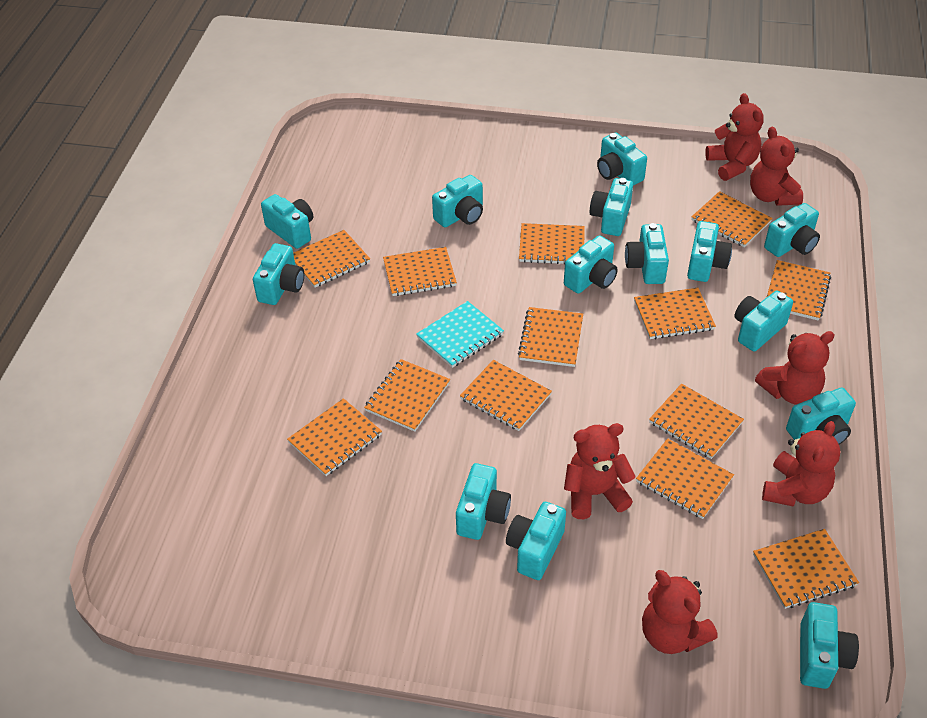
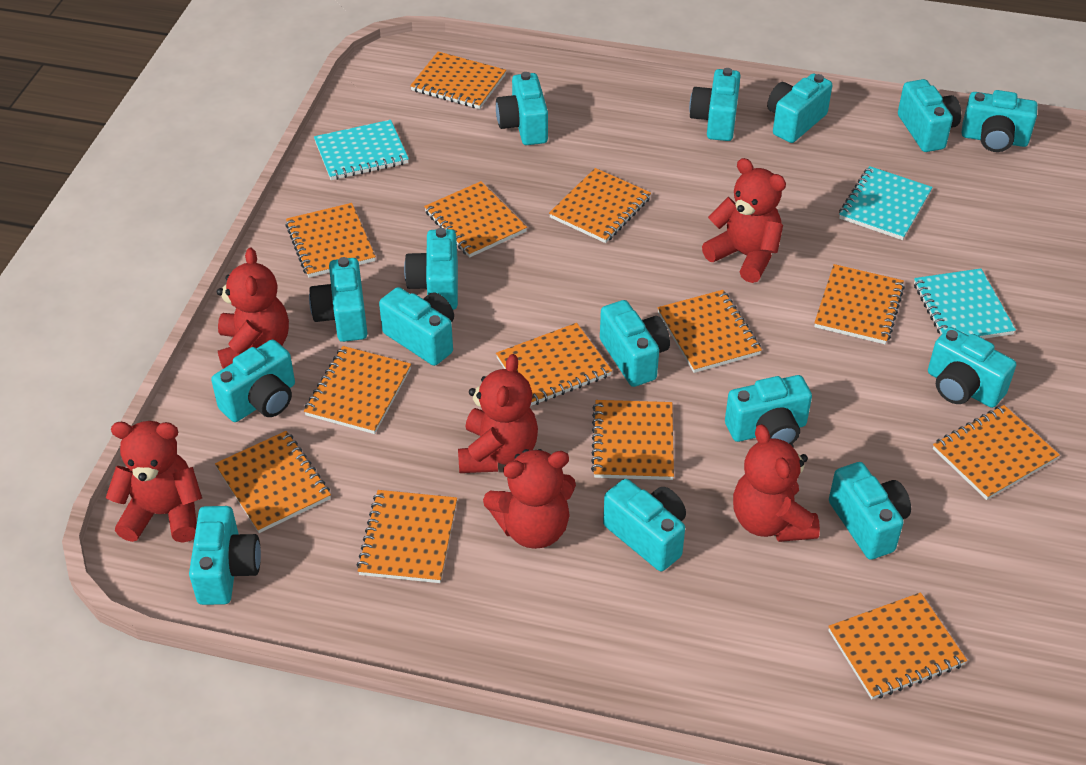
turquoise camera: [253,243,304,305] [261,194,313,249] [432,175,483,227] [456,463,511,540] [506,502,566,580] [564,235,618,294] [590,178,633,236] [597,133,647,185] [625,223,669,284] [687,221,732,282] [735,291,793,351] [764,203,820,257] [786,388,856,444] [800,602,859,689] = 14 -> [189,506,261,605] [211,339,295,422] [309,257,368,342] [379,287,454,366] [404,228,458,310] [496,72,548,145] [600,300,670,387] [603,479,686,571] [689,68,740,141] [725,375,812,444] [767,74,832,143] [829,462,911,560] [898,79,961,152] [928,327,1016,408] [962,90,1038,152] = 15
turquoise notebook: [416,301,504,368] = 1 -> [314,120,409,180] [839,166,933,240] [914,269,1016,339] = 3

